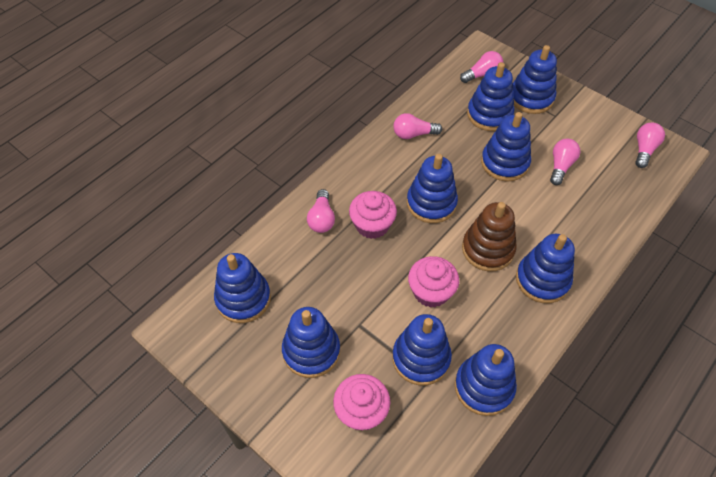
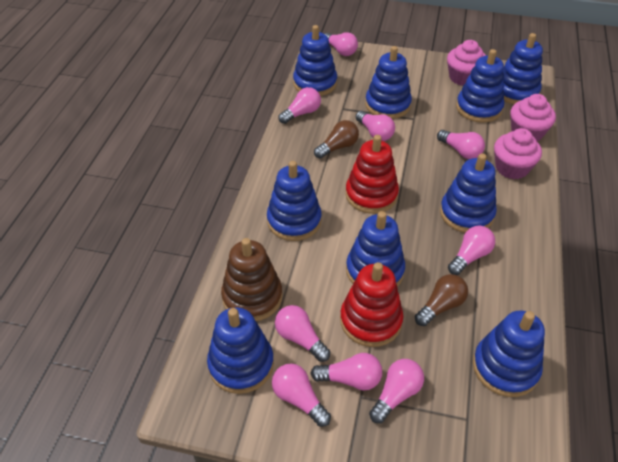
brown light bulb: none = 0 -> [314,120,359,159] [415,274,468,326] = 2
pink light bulb: [307,189,335,233] [393,113,442,139] [460,51,503,83] [550,139,580,185] [635,123,665,168] = 5 -> [272,364,331,427] [275,305,330,362] [278,87,321,124] [310,353,382,390] [325,32,358,56] [356,111,395,141] [369,359,424,423] [437,130,485,159] [448,226,495,275] = 9
red stacking toy: none = 0 -> [340,262,403,347] [345,135,399,214] = 2

